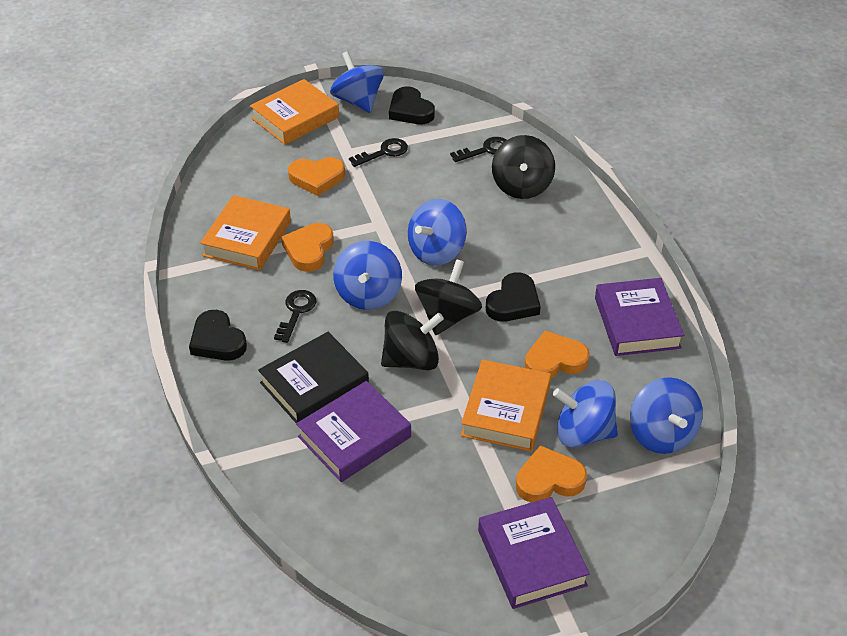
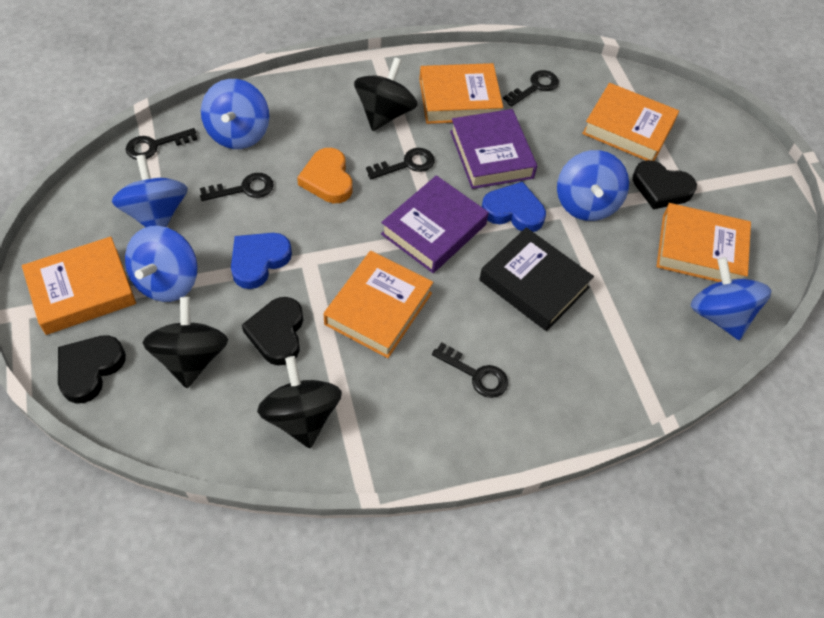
black key: [274,290,317,343] [349,138,408,167] [450,137,506,162] = 3 -> [126,128,198,160] [200,173,274,201] [366,148,435,179] [432,342,508,398] [503,70,559,107] = 5
blue heart: none = 0 -> [231,233,292,289] [482,181,546,232] = 2
orange book: [200,195,291,270] [250,79,339,145] [461,359,551,452] = 3 -> [22,237,136,335] [323,251,433,358] [419,63,503,124] [582,83,679,161] [656,203,751,282] = 5
orange heart: [281,223,334,272] [288,157,345,196] [516,445,587,503] [525,331,590,379] = 4 -> [297,148,352,203] = 1
purple book: [296,381,411,482] [478,497,590,609] [595,278,684,356] = 3 -> [381,175,489,273] [450,109,537,189] = 2

